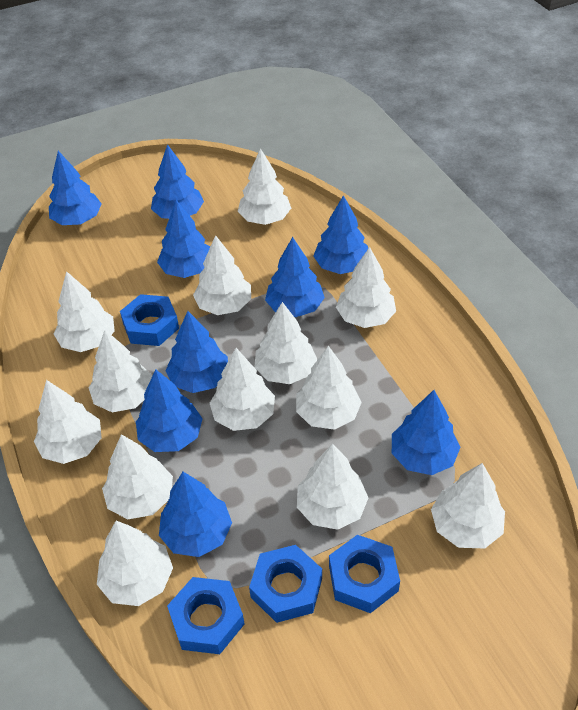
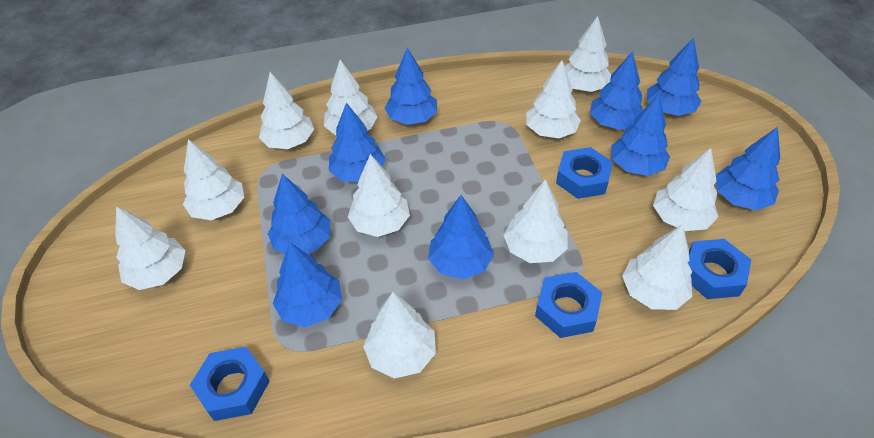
white tree: [34,380,102,464] [54,271,115,352] [89,330,152,412] [97,521,173,606] [102,434,173,519] [193,235,251,315] [210,348,275,431] [238,148,291,225] [254,302,317,384] [296,346,362,430] [297,444,368,530] [336,247,396,328] [431,463,505,548] = 13 -> [115,206,186,290] [183,139,244,220] [259,72,314,149] [324,60,378,135] [348,154,410,237] [363,292,436,379] [504,179,568,263] [526,60,581,138] [565,16,611,92] [622,225,692,310] [653,148,718,231] = 11

